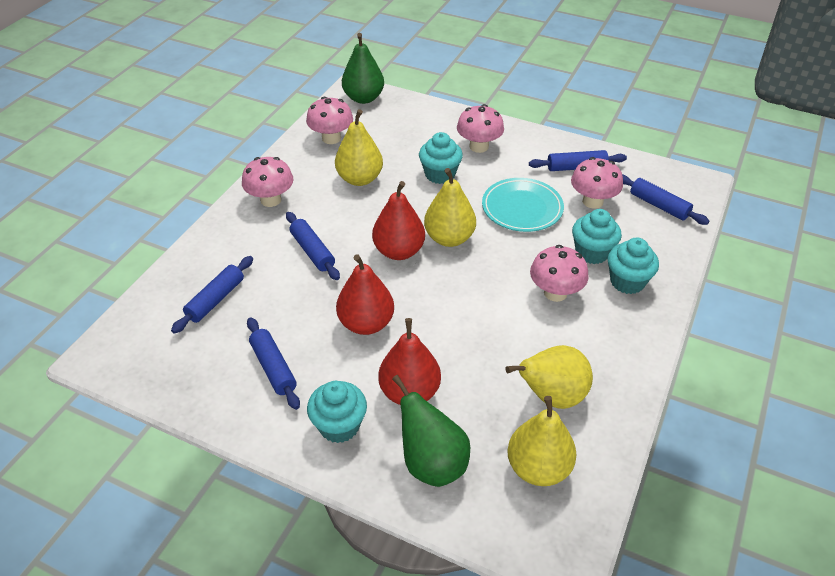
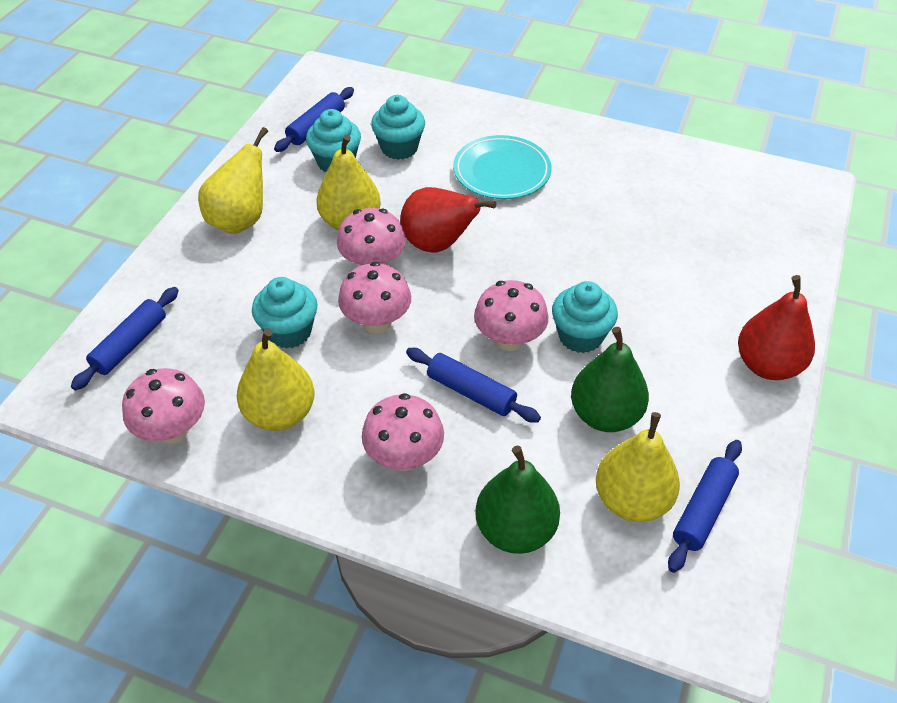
blue rolling pin: [171,256,253,334] [247,317,300,410] [286,212,340,280] [529,150,627,171] [622,174,709,225] = 5 -> [71,287,179,390] [274,87,354,152] [406,348,541,423] [668,440,742,573] = 4
red pear: [336,254,394,335] [372,181,425,260] [378,318,441,405] = 3 -> [400,187,496,253] [738,275,815,380] = 2

